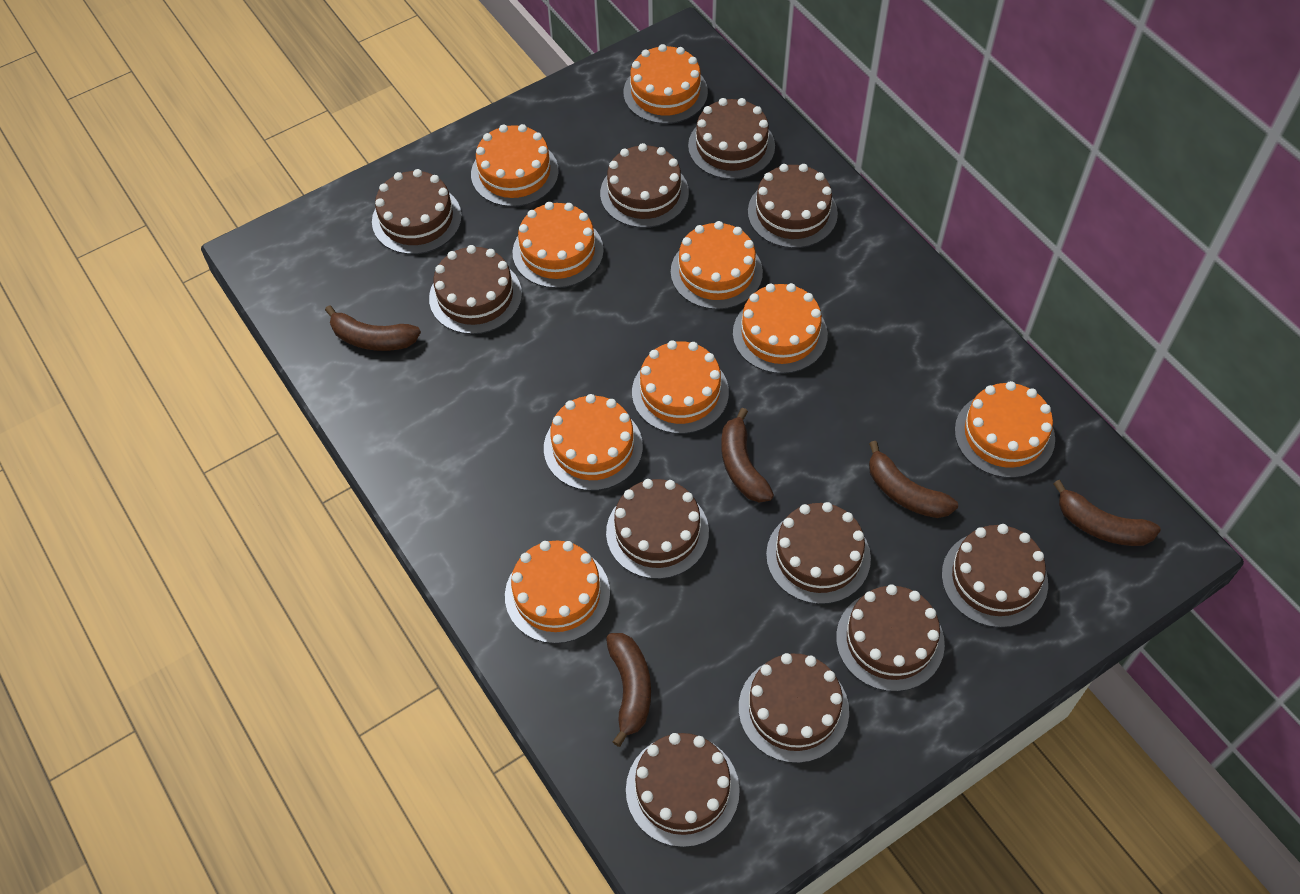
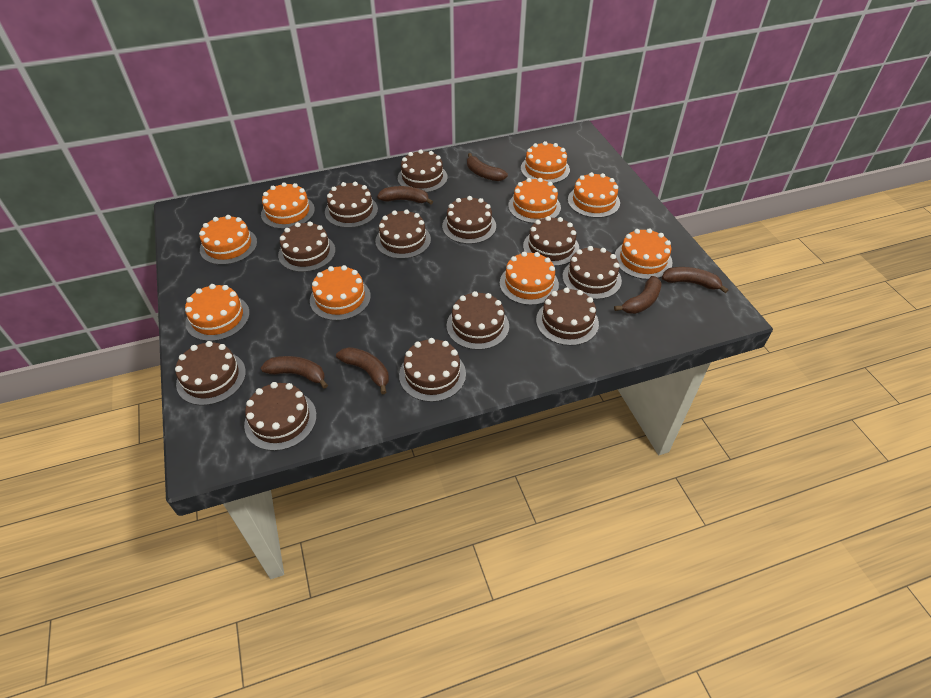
brown banana: [325,305,421,351] [606,633,651,747] [721,408,774,502] [869,441,958,518] [1053,480,1161,546] = 5 -> [261,356,328,389] [336,347,389,394] [377,186,433,205] [467,153,508,181] [614,276,662,314] [662,267,728,293] = 6
brown cake: [372,169,462,254] [429,245,522,334] [600,143,689,228] [606,479,709,579] [626,733,740,847] [688,98,775,179] [739,653,849,763] [748,164,838,248] [766,502,871,604] [836,584,945,692] [942,524,1048,628] = 11 -> [175,341,246,405] [244,382,317,451] [278,221,335,272] [325,182,378,228] [375,209,431,259] [398,150,448,193] [399,338,466,402] [442,196,496,244] [447,291,509,350] [523,216,579,266] [536,287,599,346] [562,246,622,300] = 12

